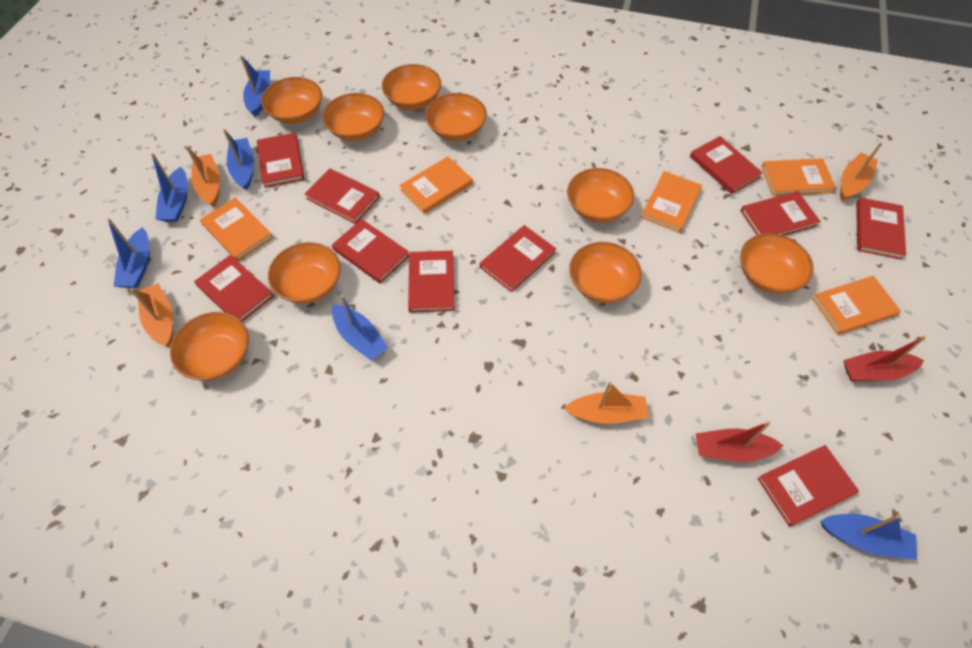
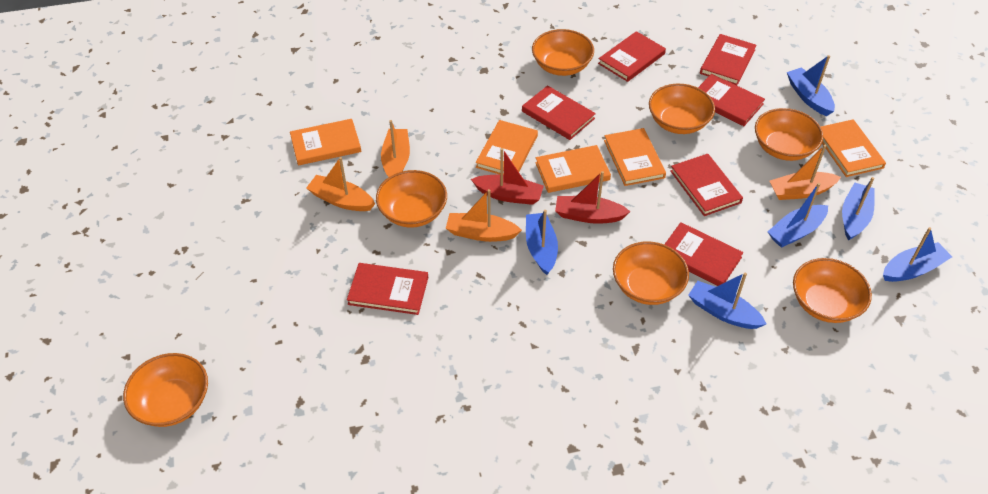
orange bowl: [170,312,249,381] [261,77,322,124] [268,242,341,304] [322,93,384,141] [382,64,441,110] [425,93,487,141] [567,168,634,223] [569,242,642,303] [740,233,814,294] = 9 -> [123,353,208,427] [376,170,447,228] [532,29,594,76] [613,241,689,305] [649,84,715,134] [755,108,823,161] [793,258,872,323] = 7
red book: [194,255,274,322] [257,133,305,188] [305,168,380,224] [332,219,409,283] [408,251,454,313] [480,225,556,292] [690,136,763,194] [741,191,820,236] [757,445,859,527] [856,197,906,260] = 10 -> [347,263,429,315] [522,85,596,140] [598,31,666,82] [664,222,743,286] [670,154,743,216] [698,74,765,126] [700,34,757,85] = 7

